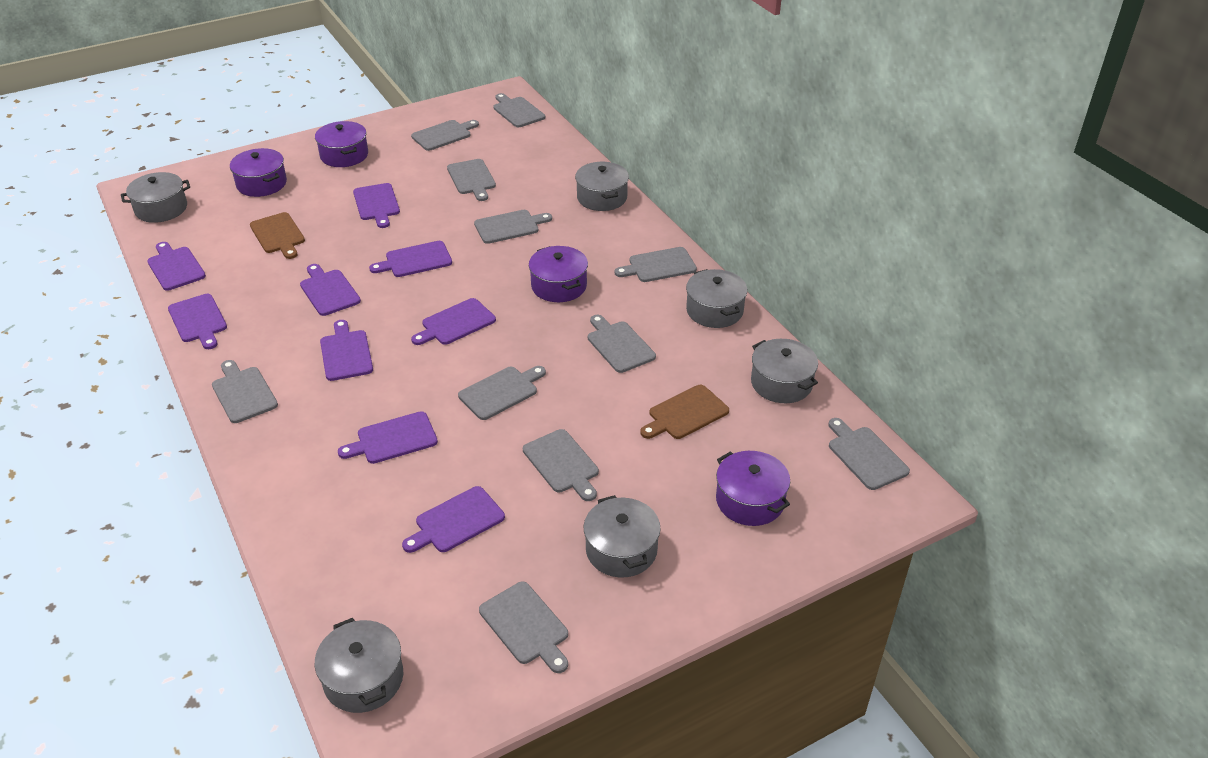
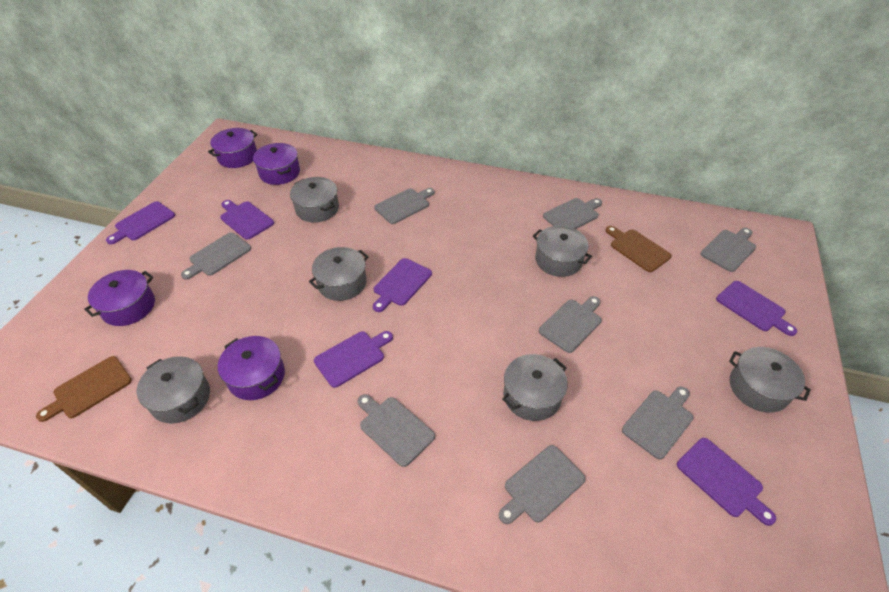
grey cutting board: [212,360,278,423] [411,120,479,151] [447,159,496,201] [458,366,546,420] [474,210,552,244] [479,581,568,673] [493,93,545,127] [523,429,599,501] [588,315,656,373] [615,247,697,282] [828,418,910,490] = 11 -> [181,232,251,280] [357,394,435,467] [374,188,435,224] [499,445,586,524] [539,296,602,353] [543,198,602,229] [622,386,693,459] [700,228,756,272] = 8
purple cutting board: [147,242,206,291] [168,294,227,349] [300,264,361,316] [320,320,373,381] [338,411,438,464] [353,183,400,228] [369,241,452,277] [402,486,505,553] [411,298,496,345] = 9 -> [106,201,175,244] [220,200,274,240] [314,331,393,388] [373,258,432,312] [677,438,776,526] [716,281,797,336] = 6

